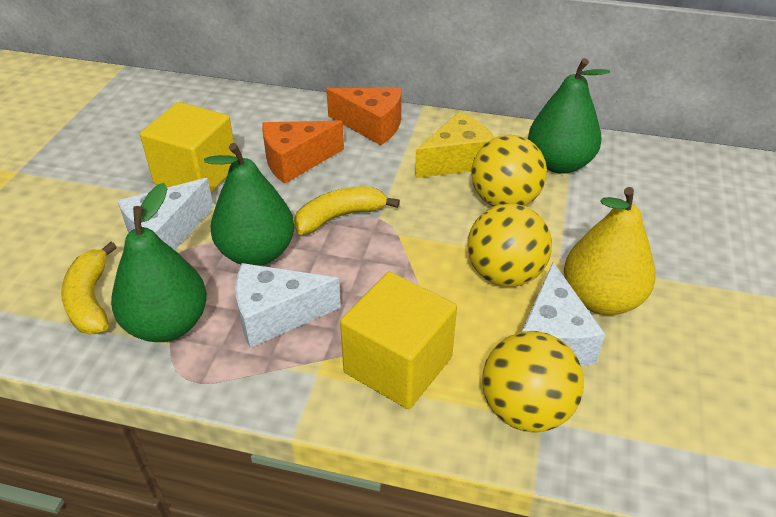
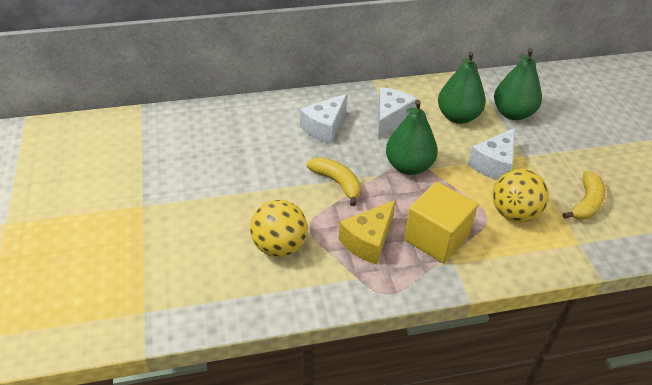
orange cheese: [262,120,344,184] [326,88,402,145] = 2 -> none = 0
yellow ball: [467,203,552,287] [471,135,547,207] [482,331,584,433] = 3 -> [250,200,307,257] [493,169,549,222] = 2
yellow cube: [140,102,236,192] [340,272,457,409] = 2 -> [404,182,478,263] = 1
yellow pear: [564,187,656,315] = 1 -> none = 0

